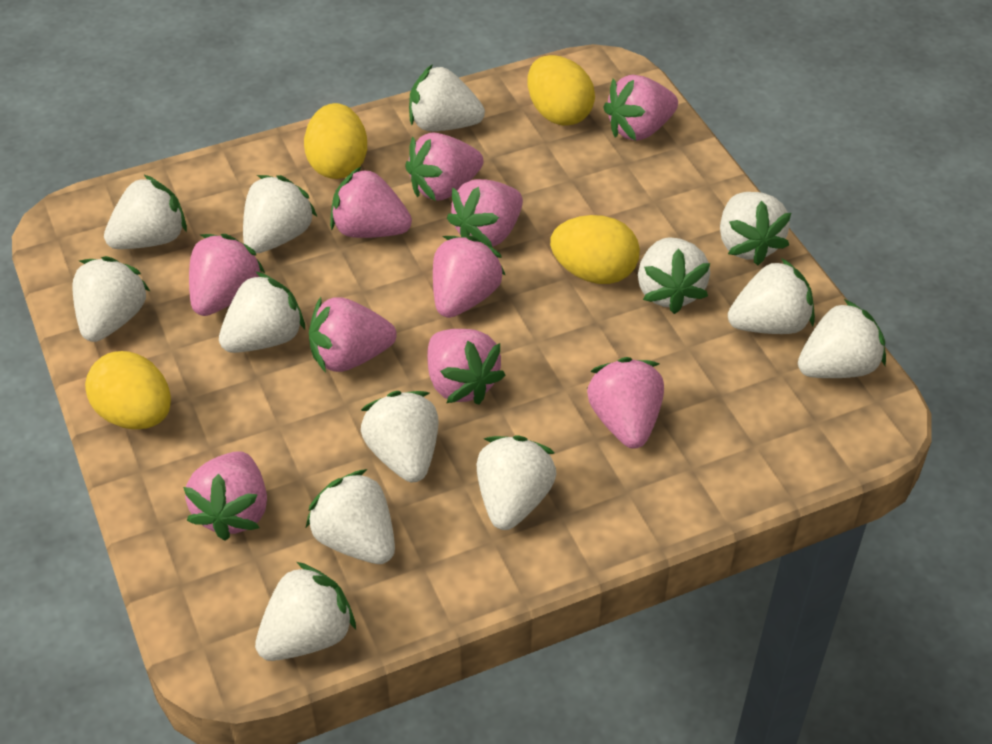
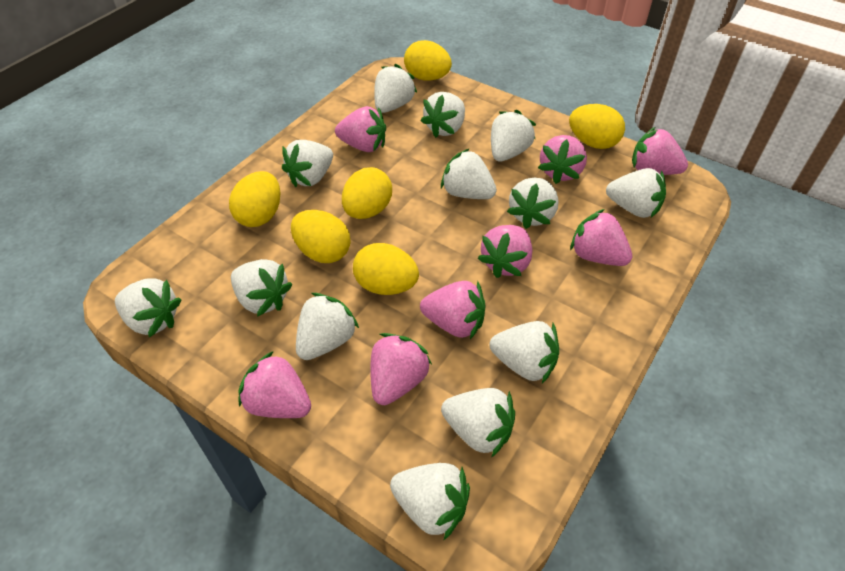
pink strawberry: [183,451,267,541] [189,234,265,316] [309,297,397,373] [330,166,412,238] [405,132,484,201] [427,329,505,405] [433,236,506,318] [447,179,523,248] [587,357,664,449] [603,75,678,141] = 10 -> [238,351,311,418] [335,106,386,152] [370,333,432,405] [420,281,486,339] [478,225,532,278] [538,135,587,184] [570,209,633,266] [632,127,688,175] = 8
yellow egg: [85,351,171,429] [304,103,367,179] [527,55,595,126] [550,215,640,284] = 4 -> [229,171,281,227] [291,210,350,263] [342,167,392,219] [353,243,419,295] [404,40,452,81] [569,104,625,149] = 6

